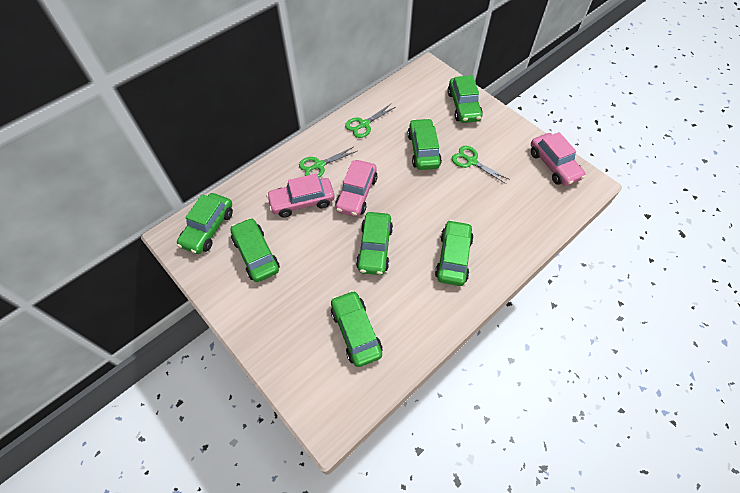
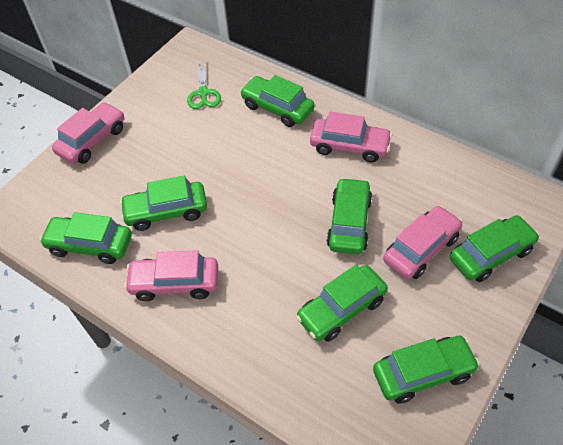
green scissors: [299,147,357,177] [345,104,395,138] [452,146,510,184] = 3 -> [187,60,221,109] = 1
pink car: [266,174,335,218] [335,160,377,217] [531,132,586,186] = 3 -> [52,102,124,164] [124,250,218,301] [310,112,392,163] [383,206,463,279] = 4

